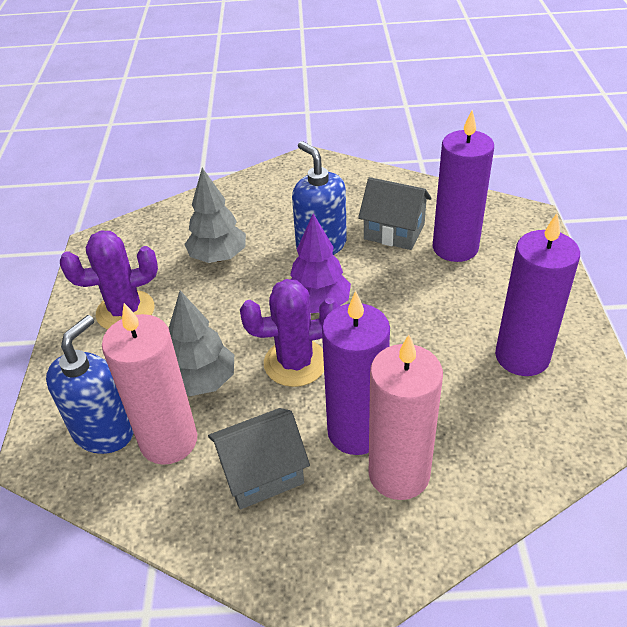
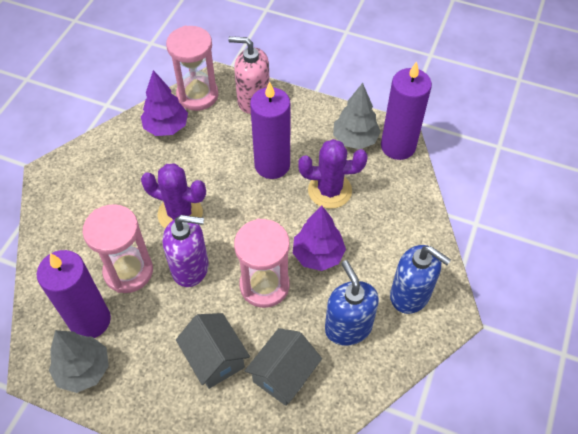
pink candle: [102,303,197,465] [369,335,443,500] = 2 -> none = 0
pink hourglass: none = 0 -> [83,204,153,293] [166,26,218,111] [234,219,290,308] = 3
pink soap dispenser: none = 0 -> [228,36,270,114] = 1
purple soap dispenser: none = 0 -> [163,215,209,287] = 1
purple tree: [290,213,351,313] = 1 -> [141,70,188,136] [293,206,346,271] = 2

